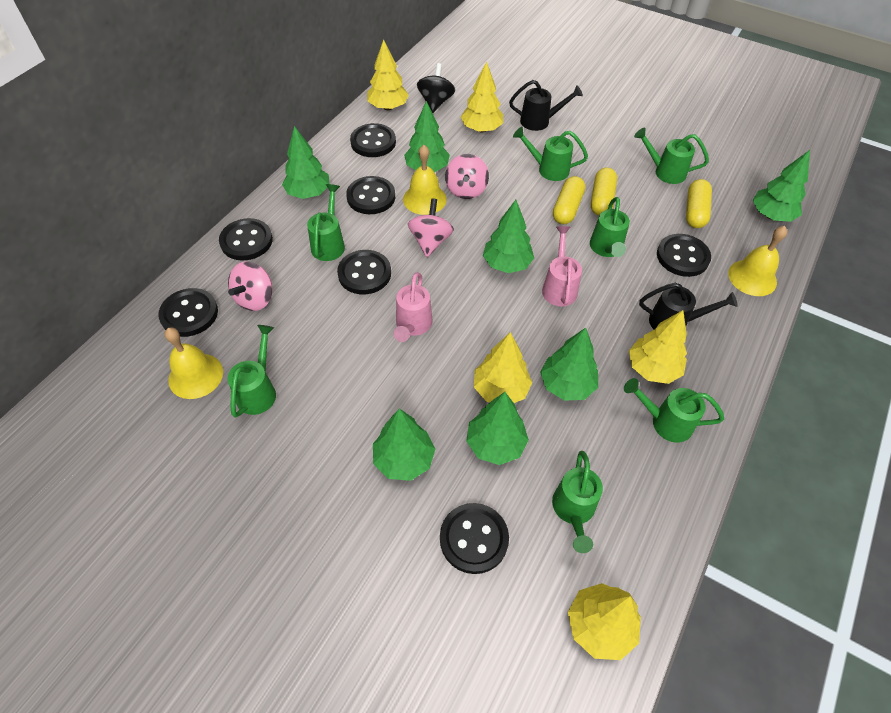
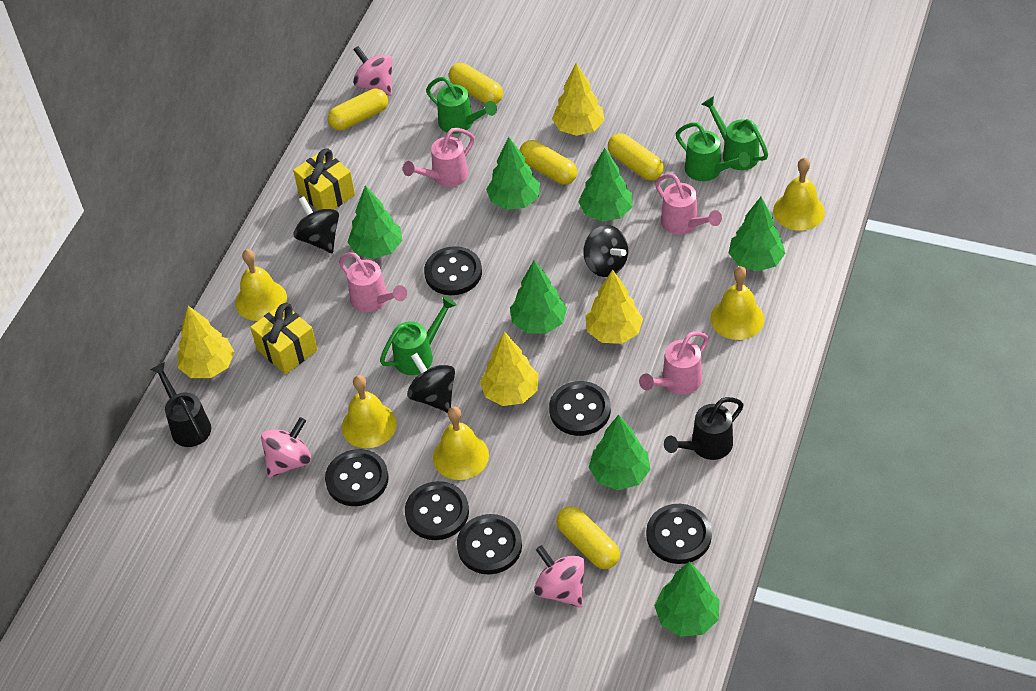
black button: [158,288,218,337] [219,218,273,261] [337,250,391,294] [346,176,395,214] [350,123,396,157] [440,503,509,574] [657,234,711,277] = 7 -> [325,449,389,506] [405,481,469,540] [424,246,482,295] [457,514,522,574] [549,381,611,436] [646,504,712,564] = 6
black spinning top: [417,63,455,113] = 1 -> [294,196,339,253] [407,353,455,413] [583,225,628,277] = 3
green watering can: [227,325,276,417] [307,184,345,261] [513,127,588,181] [552,451,603,553] [590,197,630,257] [624,378,724,443] [634,128,709,184] = 7 -> [380,296,456,375] [426,77,497,134] [676,122,750,181] [701,96,768,170] = 4
pink watering can: [394,272,433,342] [542,226,582,306] = 2 -> [339,252,407,312] [403,128,475,187] [639,331,709,395] [655,173,722,235] = 4
yellow bell: [165,328,223,399] [403,145,447,215] [728,226,787,296] = 3 -> [235,249,287,321] [342,375,397,448] [433,406,489,480] [710,266,764,340] [773,158,825,231] = 5
yellow capsule: [553,176,585,224] [591,168,617,215] [686,179,712,228] = 3 -> [328,88,388,131] [449,63,503,104] [519,140,577,185] [556,506,620,569] [608,133,664,181] = 5
yellow gift: none = 0 -> [250,303,318,374] [293,148,355,210] = 2
yellow tree: [367,39,409,110] [461,61,503,132] [474,332,532,403] [568,583,641,660] [629,310,687,384] = 5 -> [178,306,234,378] [480,331,539,406] [552,63,605,136] [585,270,643,344] = 4

